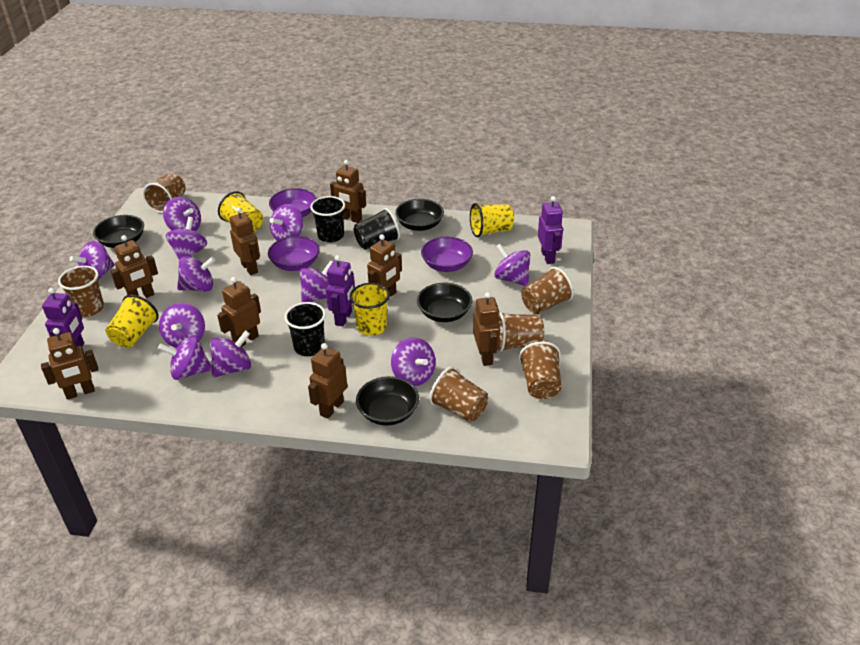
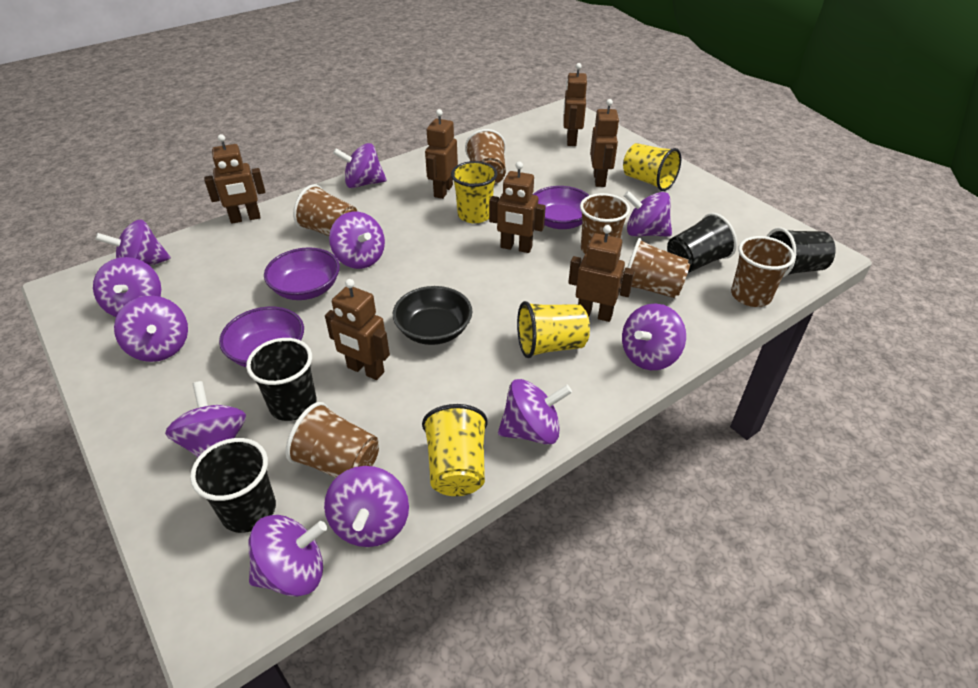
black bowl: [93,215,144,248] [356,376,419,426] [395,199,444,231] [417,283,472,322] = 4 -> [393,286,473,345] = 1
black cup: [284,302,326,356] [310,196,345,243] [354,208,400,250] = 3 -> [190,438,276,533] [246,338,316,421] [667,213,737,273] [766,227,836,277] = 4
brown robot: [41,328,99,400] [111,235,158,298] [217,277,261,347] [230,207,260,275] [308,343,347,419] [330,160,366,223] [367,234,402,297] [473,292,500,366] = 8 -> [204,134,265,223] [325,279,390,380] [425,109,458,199] [489,162,546,253] [564,63,587,146] [568,225,634,322] [590,99,619,187] = 7
purple robot: [42,288,84,347] [326,255,355,326] [538,196,563,264] = 3 -> none = 0

